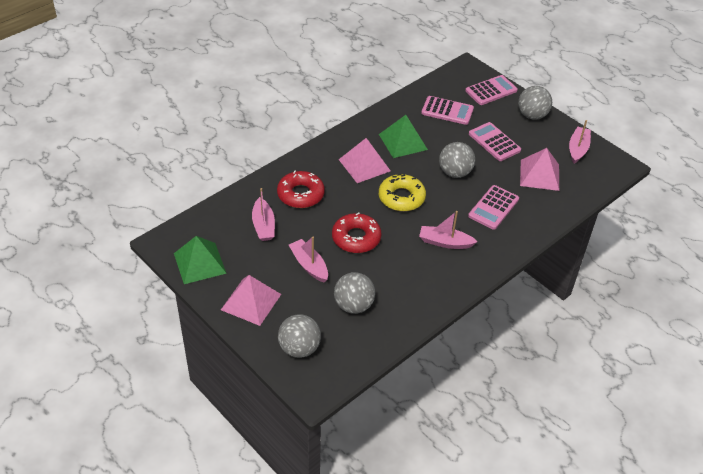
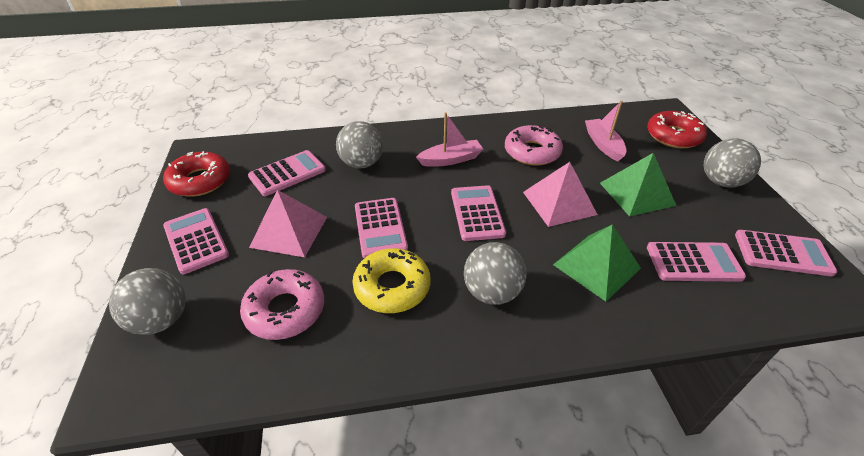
pink boat: [252,188,275,241] [289,236,328,282] [419,211,478,249] [569,120,591,164] = 4 -> [416,113,483,167] [585,101,626,161] = 2
pink calculator: [421,96,474,125] [465,75,518,105] [468,185,519,230] [469,122,521,161] = 4 -> [163,208,229,274] [248,150,326,196] [355,198,408,258] [451,185,506,241] [647,242,746,282] [735,230,837,276] = 6
pink donut: none = 0 -> [240,269,324,340] [505,125,563,166] = 2
pink pyramid: [221,275,281,326] [339,138,391,183] [520,148,559,191] = 3 -> [249,190,327,257] [523,162,598,227] = 2

